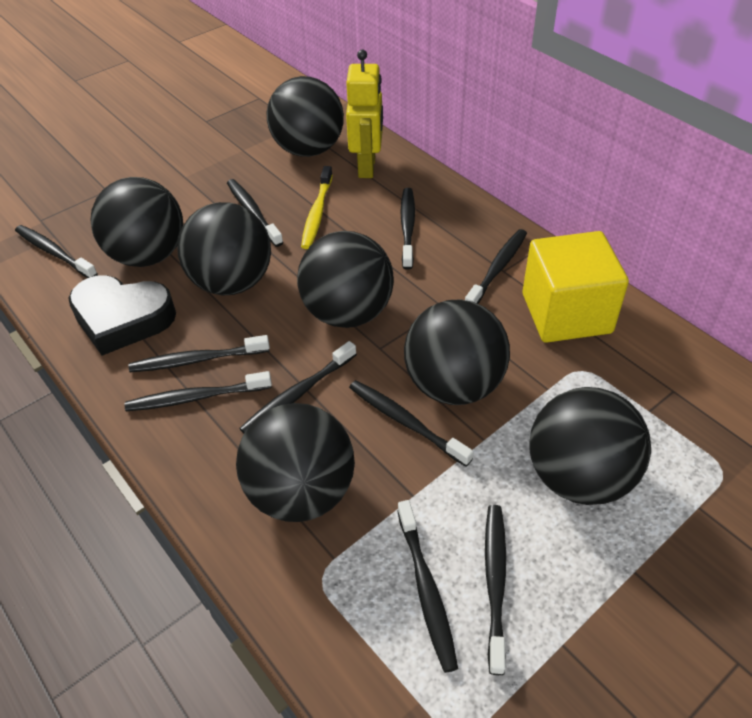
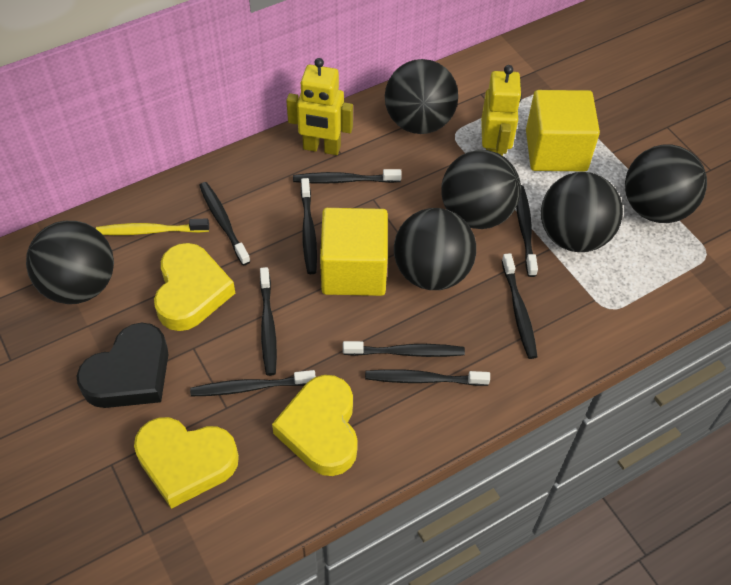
black ball: [91,177,183,267] [177,202,271,295] [236,403,355,522] [267,76,344,157] [297,231,394,328] [404,299,510,405] [529,387,651,505] = 7 -> [26,221,114,304] [385,59,458,134] [394,208,476,290] [441,150,521,229] [541,172,623,252] [625,145,707,223] = 6
black toothbrush: [15,225,98,278] [125,371,272,411] [129,335,270,372] [227,179,284,247] [239,341,357,434] [349,380,474,467] [397,500,458,673] [400,188,415,270] [465,229,527,304] [485,505,506,675] = 10 -> [190,370,316,396] [199,182,251,265] [260,267,277,376] [293,169,402,183] [301,178,317,274] [343,341,465,357] [365,369,490,386] [502,253,537,359] [516,185,538,277] = 9
yellow cube: [522,231,629,343] = 1 -> [320,208,388,296] [526,90,600,171] = 2
yellow heart: none = 0 -> [134,417,239,509] [154,243,235,331] [272,375,358,476] = 3
yellow robot: [346,50,383,178] = 1 -> [286,58,353,155] [481,65,522,156] = 2

